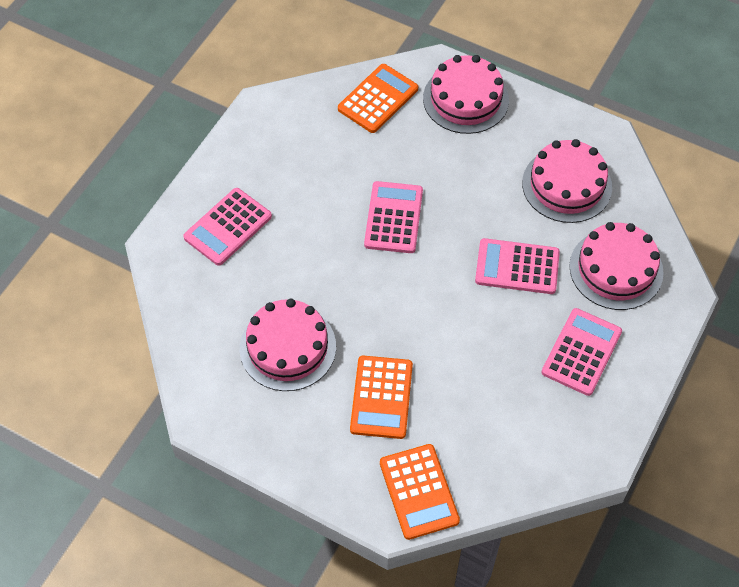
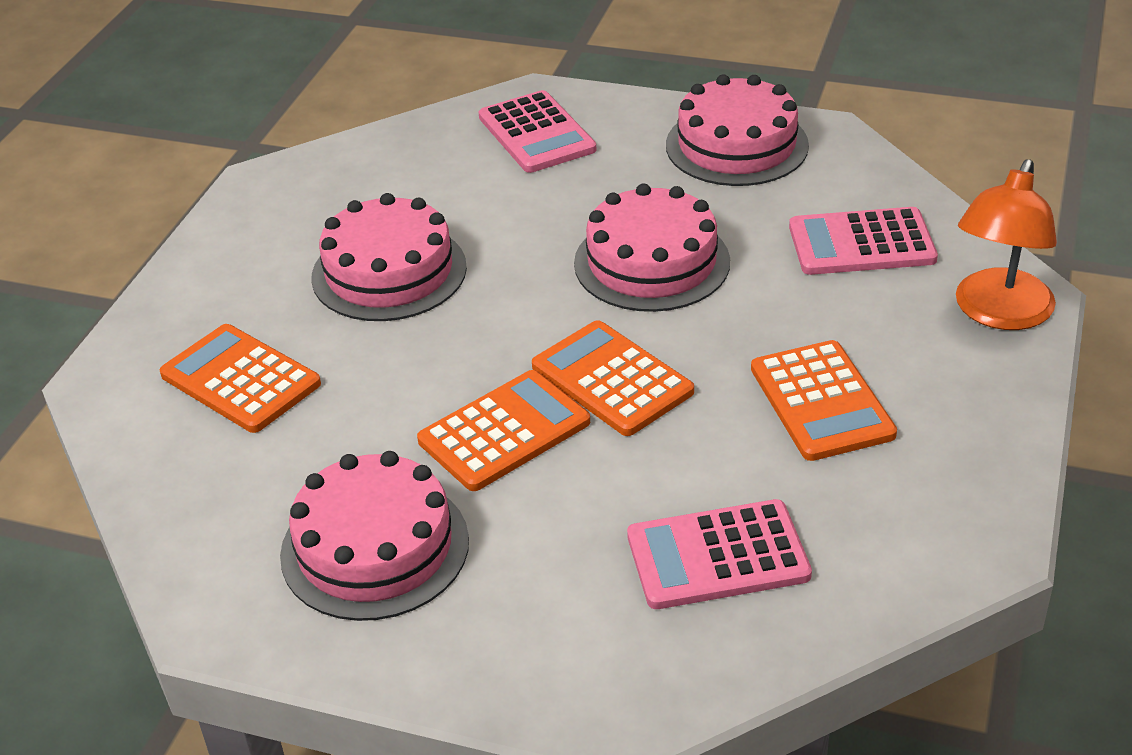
orange calculator: [338,64,418,133] [350,355,413,439] [380,444,460,540] = 3 -> [160,324,321,433] [417,370,590,491] [532,320,694,436] [751,340,897,461] = 4
orange lamp: none = 0 -> [956,159,1057,330] = 1
pink calculator: [183,188,272,266] [364,181,423,253] [475,238,560,294] [542,308,622,396] = 4 -> [479,90,596,173] [627,499,812,609] [789,207,938,275] = 3

